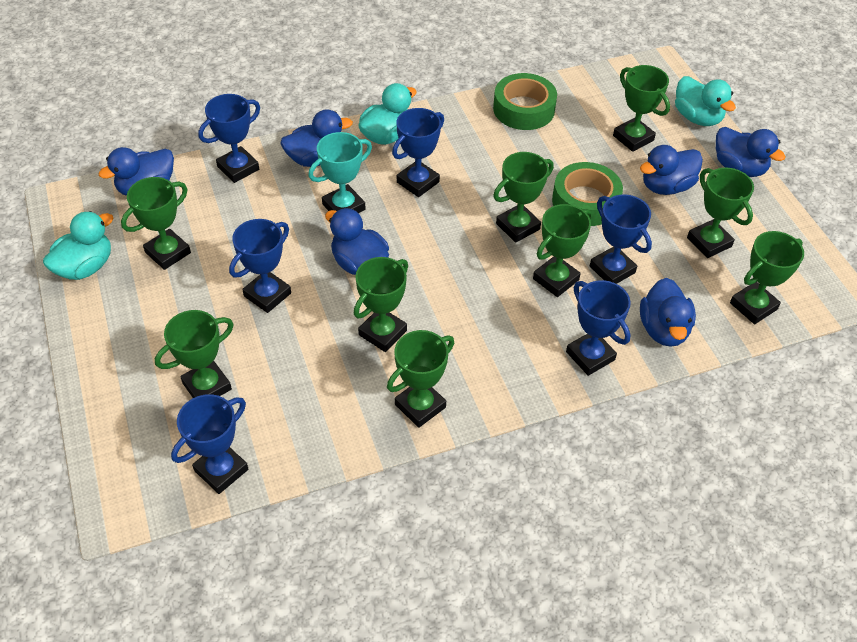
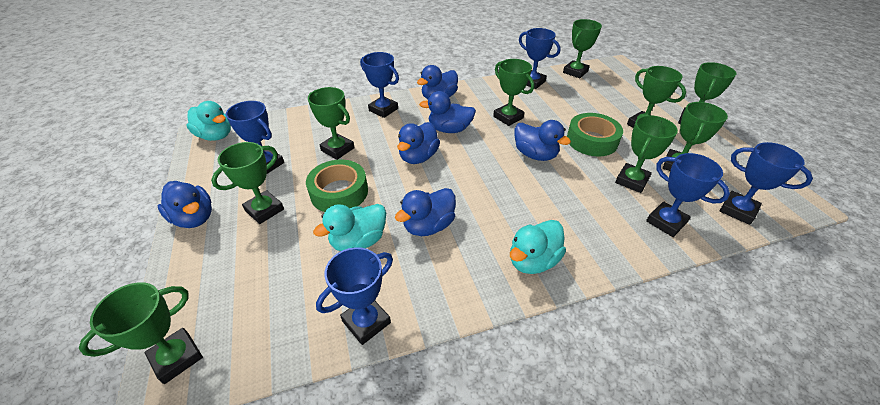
turquoise trophy: [308,132,372,213] = 1 -> none = 0

